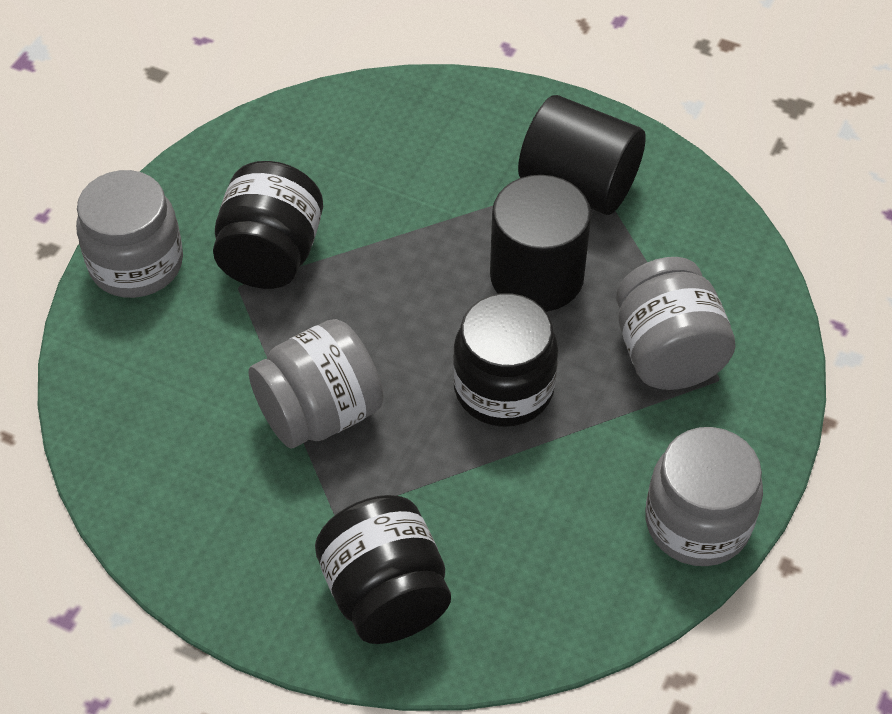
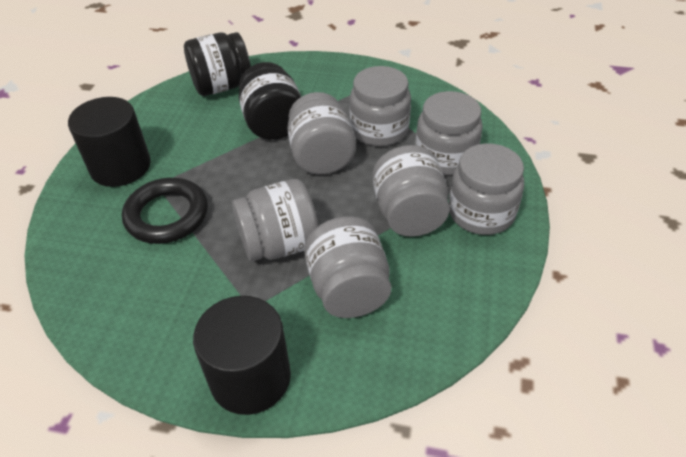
black jar: [213,161,323,289] [315,495,451,644] [453,293,558,427] = 3 -> [184,32,251,96] [239,62,301,140] = 2
black ring: none = 0 -> [122,178,208,244] = 1
grey jar: [76,170,183,298] [249,319,383,449] [616,257,735,390] [645,427,763,566] = 4 -> [232,179,319,261] [287,92,356,175] [304,216,392,318] [349,66,411,146] [372,145,450,237] [415,91,483,175] [449,143,524,235] = 7

